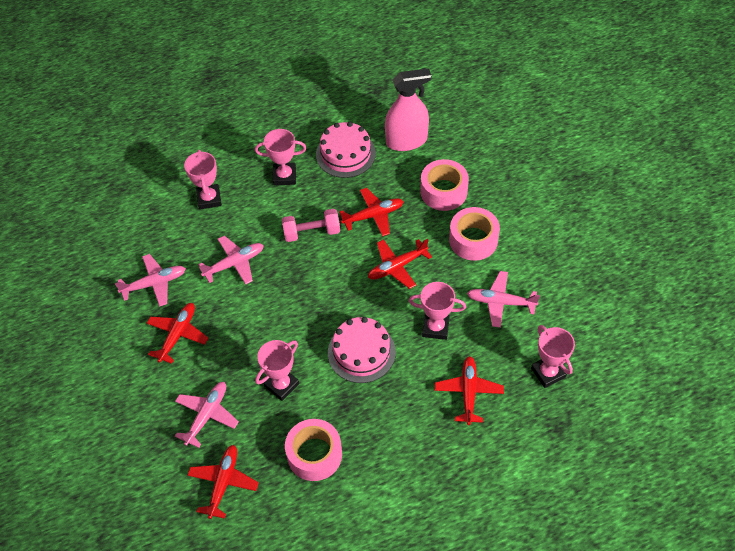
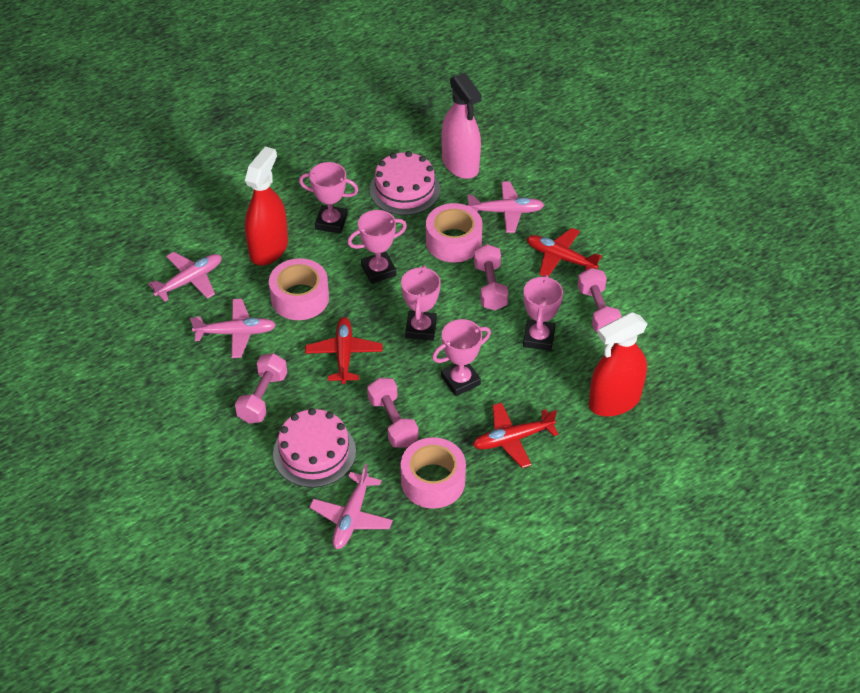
pink dumbbell: [282,209,340,242] = 1 -> [235,353,287,423] [367,378,419,448] [474,244,509,310] [577,268,622,332] = 4
red plane: [147,303,208,364] [187,445,259,519] [339,188,404,236] [368,239,432,289] [435,356,504,425] = 5 -> [305,317,382,384] [473,403,558,468] [527,228,602,277] = 3
red spray bottle: none = 0 -> [245,146,288,266] [589,312,647,416] = 2

